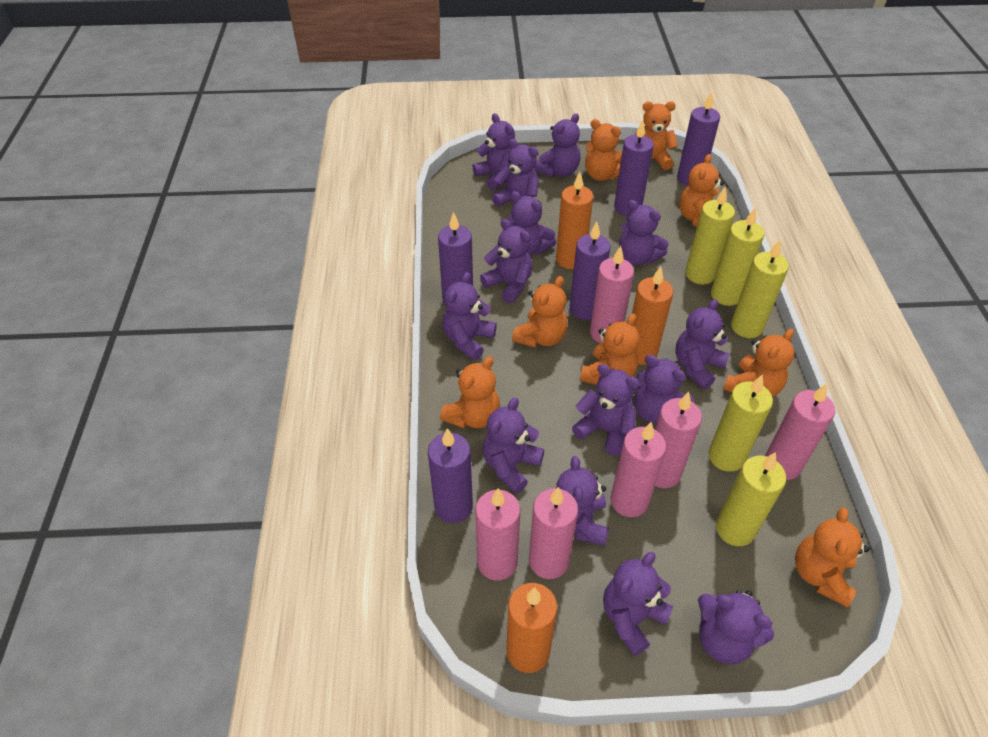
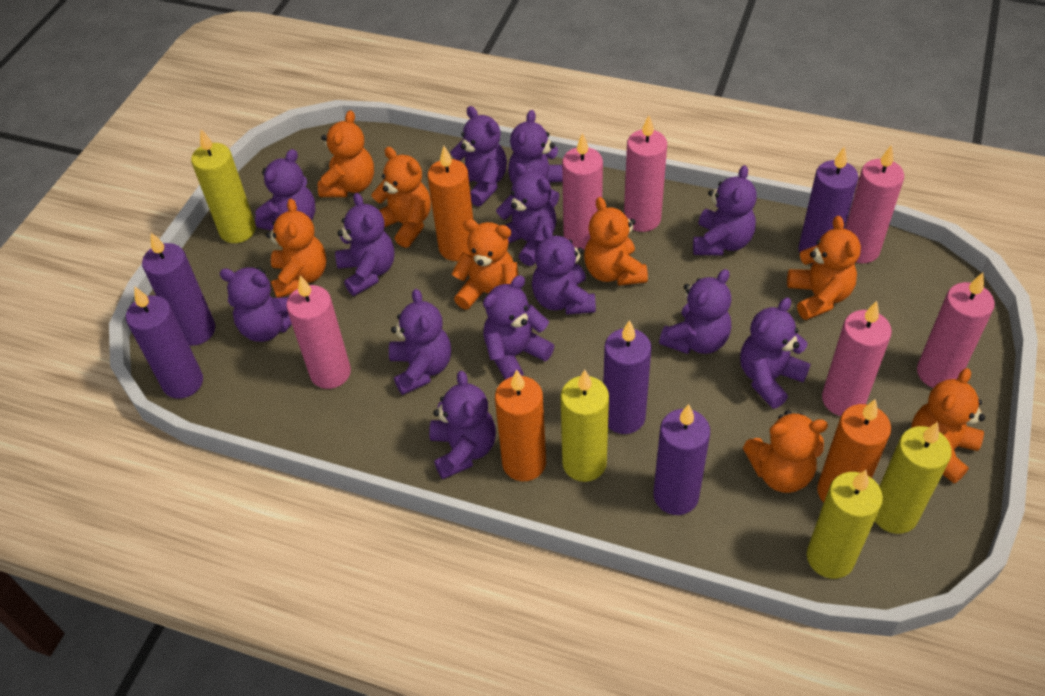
purple teddy bear: [442,272,497,360] [473,113,515,190] [480,219,533,303] [483,397,544,494] [492,139,539,207] [508,191,556,255] [534,113,580,177] [556,456,609,546] [572,364,640,455] [603,552,674,656] [619,200,669,265] [635,355,694,424] [675,299,730,389] [698,590,774,665] = 14 -> [219,267,292,342] [255,149,316,231] [335,193,394,296] [389,289,451,395] [429,371,496,479] [450,106,507,206] [483,275,554,380] [496,163,557,266] [508,110,563,208] [532,225,596,315] [659,269,731,354] [693,165,757,256] [740,298,811,409] = 13
yellow candle: [685,186,735,284] [708,374,773,472] [711,207,764,306] [716,452,786,546] [731,240,789,338] = 5 -> [191,129,256,243] [561,370,609,482] [807,470,883,579] [875,422,952,534] = 4

